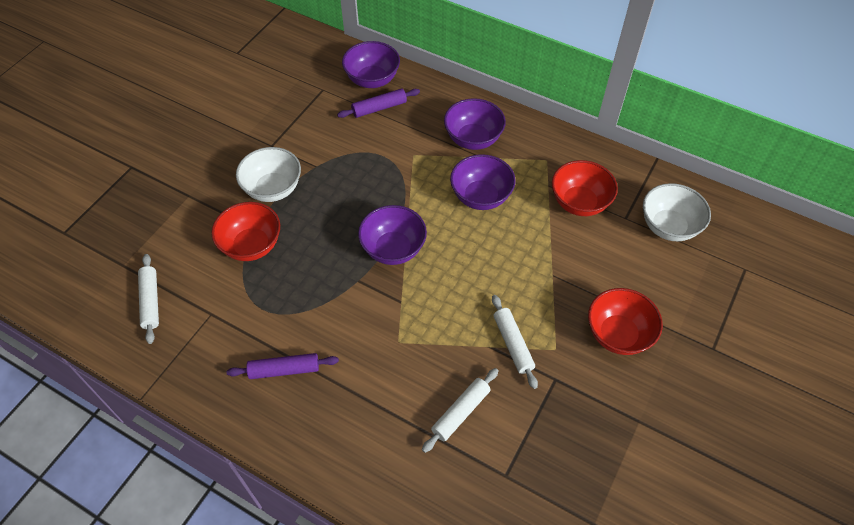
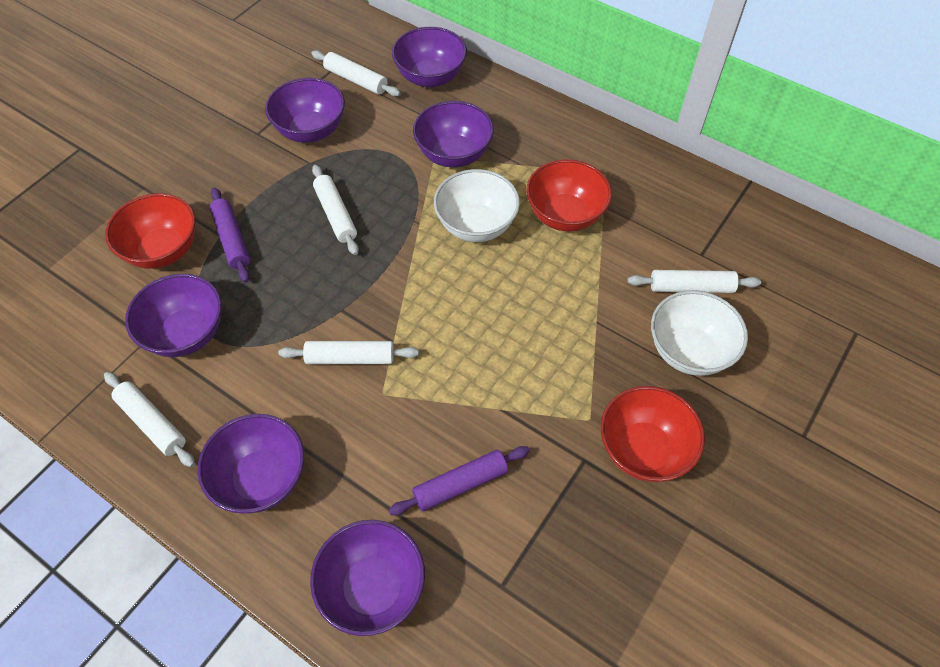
purple bowl: [342,41,400,88] [358,205,427,265] [444,98,506,150] [450,154,516,210] = 4 -> [125,274,222,357] [197,414,304,514] [265,78,345,143] [310,520,425,636] [392,27,467,88] [413,101,494,168] = 6
white rolling pin: [138,254,159,344] [422,368,499,453] [492,295,538,389] = 3 -> [104,372,195,467] [278,341,419,364] [311,50,401,96] [312,165,359,255] [627,270,761,293] = 5

